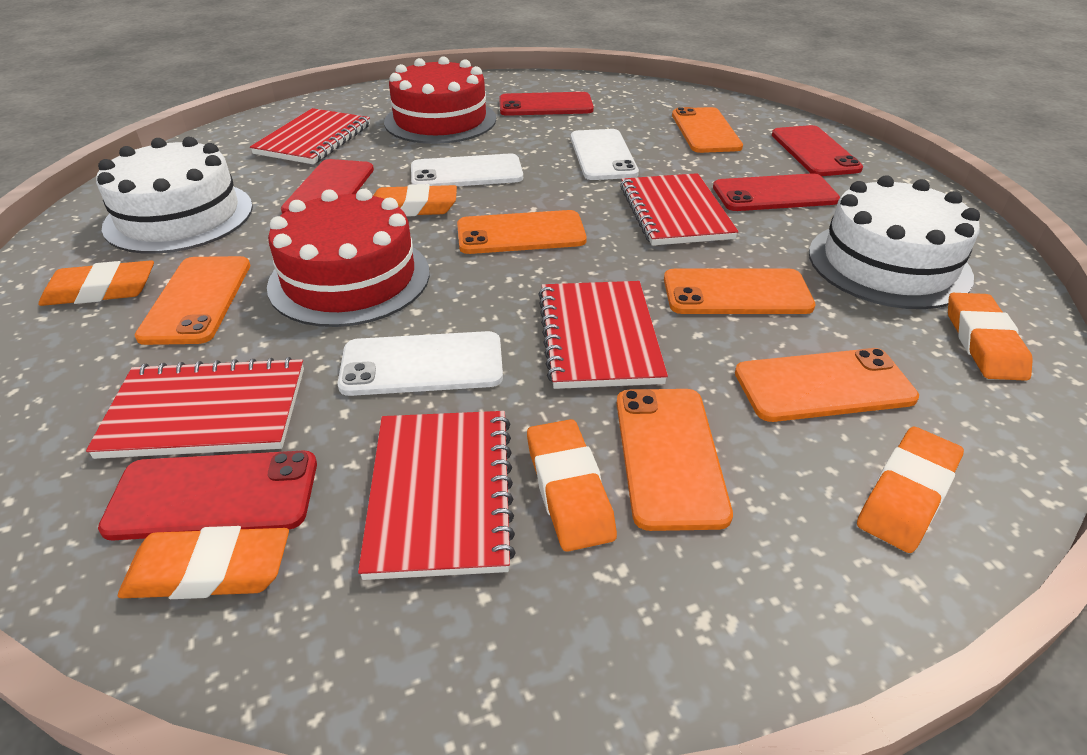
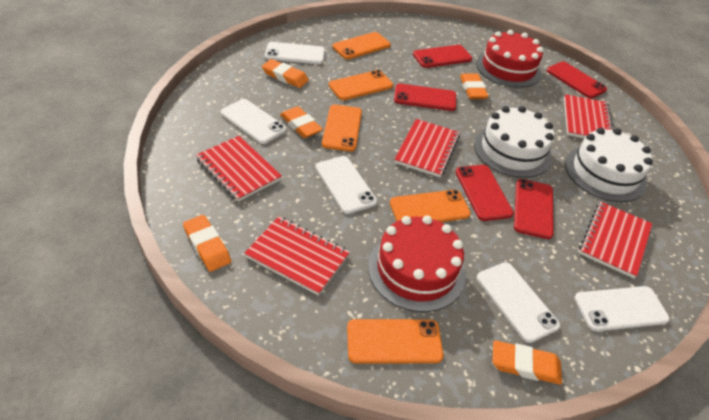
orange eraser: [38,260,154,306] [118,526,289,599] [373,184,457,217] [527,419,617,552] [857,427,964,553] [948,293,1033,381] = 6 -> [183,215,231,272] [262,59,309,88] [280,106,323,138] [460,73,489,99] [493,340,562,385] = 5
orange phone: [134,256,250,345] [457,210,587,254] [617,389,733,531] [664,269,815,314] [672,107,743,153] [735,348,919,422] = 6 -> [322,105,362,151] [329,70,393,100] [332,32,391,59] [347,319,444,364] [390,190,471,222] = 5
white phone: [338,331,503,396] [411,153,523,186] [571,129,639,180] = 3 -> [221,99,287,144] [265,42,325,64] [315,156,377,214] [477,262,560,343] [574,286,670,331] = 5

